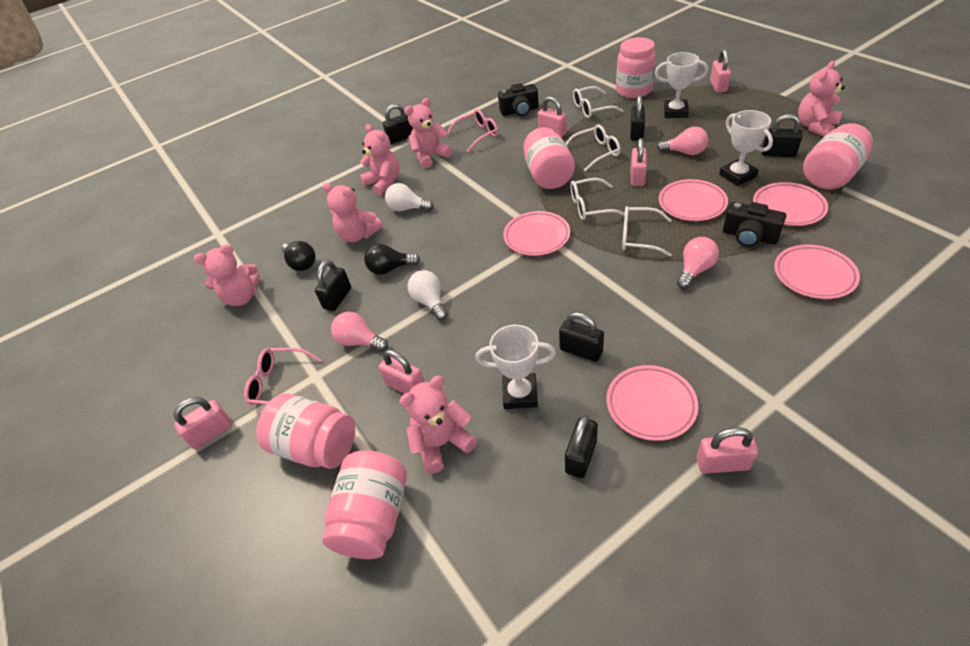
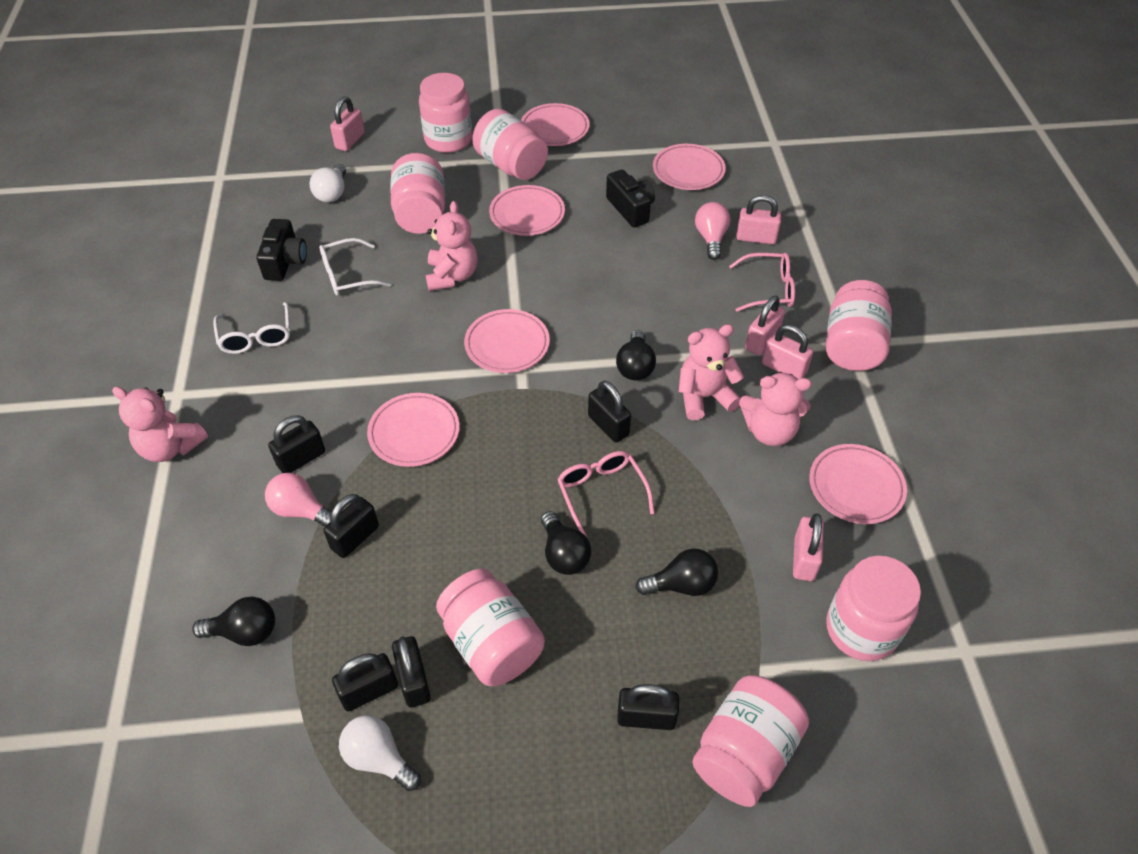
black light bulb: [282,241,316,271] [364,244,420,275] = 2 -> [192,596,275,646] [541,511,591,575] [616,330,656,380] [636,548,718,596] = 4
pink jar: [256,393,355,469] [322,450,407,559] [524,127,575,189] [616,37,656,98] [803,123,873,190] = 5 -> [390,153,445,234] [419,73,472,153] [436,569,545,686] [472,109,548,180] [692,675,809,807] [826,280,892,371] [826,556,921,661] = 7
pink light bulb: [331,312,388,352] [657,127,708,155] [677,237,719,289] = 3 -> [265,473,332,526] [695,202,730,260] = 2
pink padlock: [173,397,233,449] [379,350,424,394] [538,97,567,138] [631,138,647,186] [696,427,758,474] [710,49,731,93] = 6 -> [330,96,365,151] [736,195,781,244] [745,296,785,356] [762,325,813,380] [793,513,824,581] = 5
pink plate: [503,211,570,256] [606,365,698,441] [659,179,728,221] [753,182,828,226] [774,245,860,299] = 5 -> [367,393,460,467] [464,309,550,373] [489,185,565,236] [521,103,590,146] [653,144,726,190] [809,444,907,524] = 6
pink teddy bear: [194,244,260,306] [322,183,383,242] [360,124,399,196] [399,376,477,474] [404,98,453,168] [798,61,845,136] = 6 -> [112,387,208,462] [426,201,478,291] [679,324,744,420] [739,372,812,446] = 4
white glasses: [565,125,621,172] [570,178,625,220] [573,86,624,118] [622,206,672,257] = 4 -> [213,302,290,354] [319,238,391,296] = 2
white trophy: [475,325,556,409] [655,52,708,118] [719,110,773,186] = 3 -> none = 0

